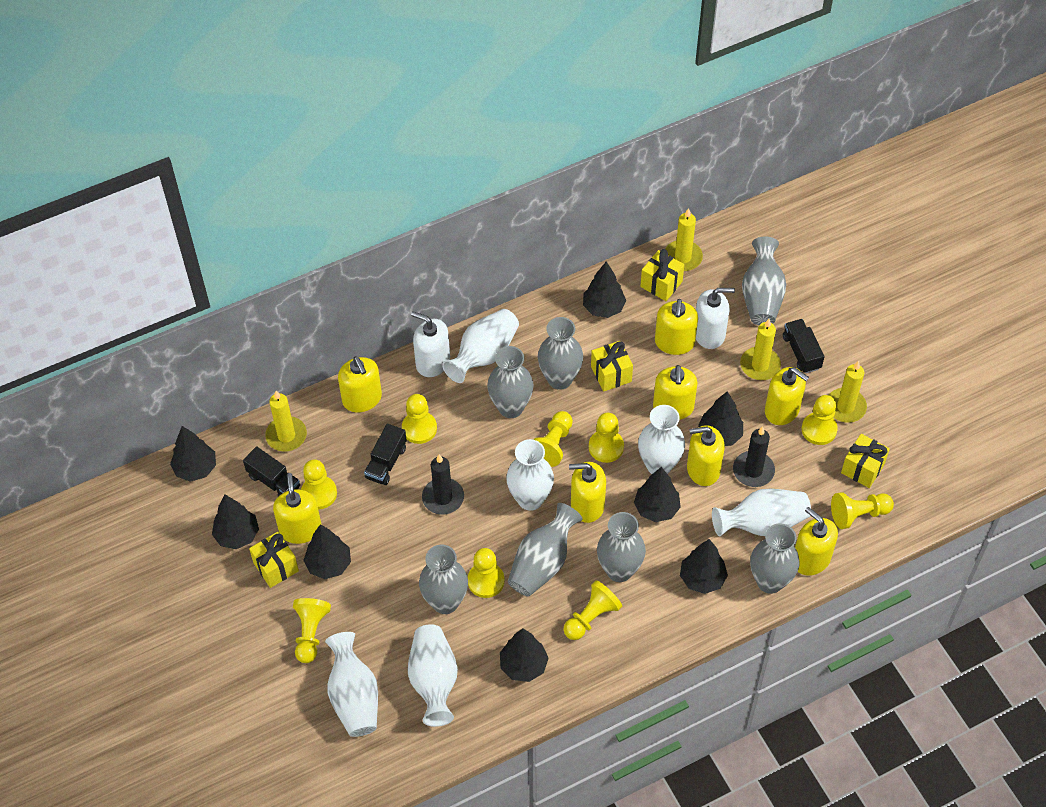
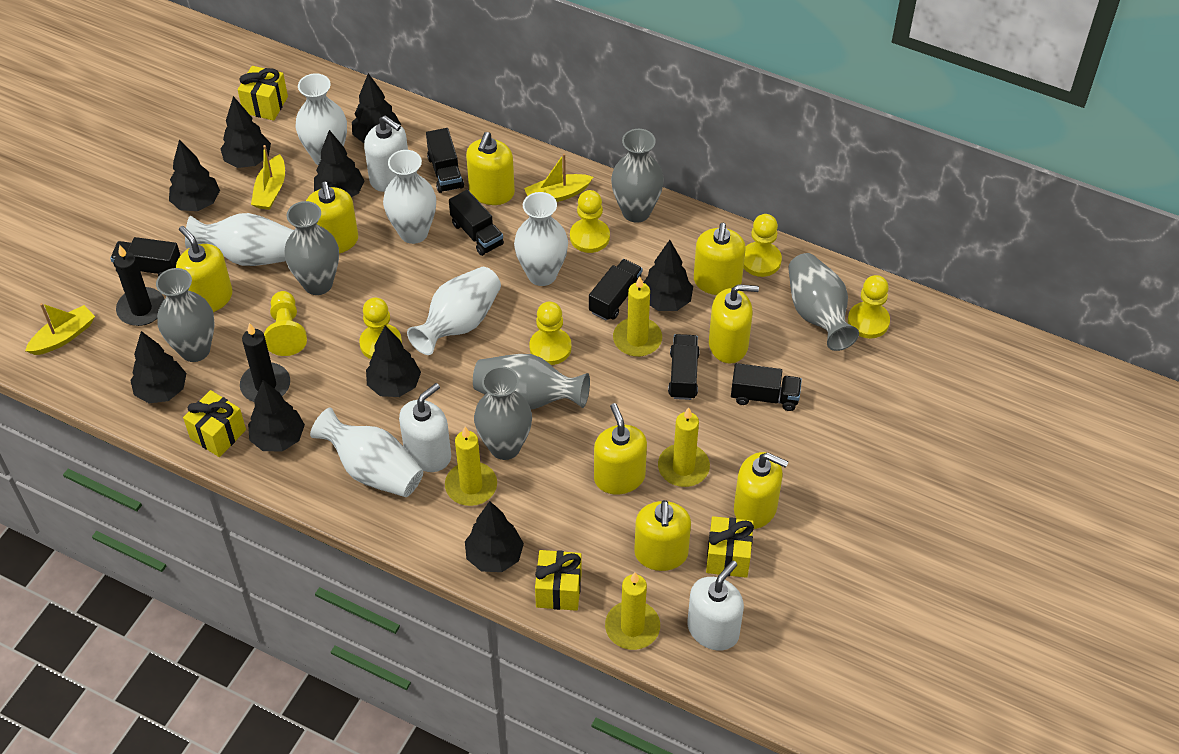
black tree: [170,426,216,482] [212,495,259,549] [303,524,351,579] [500,629,548,682] [583,262,626,318] [634,467,681,522] [680,539,728,594] [698,391,743,446] = 8 -> [130,331,186,403] [169,140,220,211] [220,96,271,168] [248,380,305,451] [314,130,364,197] [352,73,401,143] [366,325,421,397] [465,501,524,572] [643,240,693,311] = 9
black truck: [243,446,300,496] [364,424,407,485] [783,319,825,373] = 3 -> [110,237,181,276] [426,128,464,193] [449,190,504,256] [589,259,643,320] [668,334,700,400] [731,363,802,411] = 6
grey vase: [419,545,468,614] [487,346,534,418] [508,503,582,597] [538,317,583,390] [597,512,646,582] [742,236,786,325] [750,523,800,594] = 7 -> [156,268,215,362] [284,201,339,295] [473,354,590,409] [474,366,532,460] [611,129,664,223] [788,253,859,351] = 6
white soap dispenser: [411,311,450,377] [696,288,735,349] = 2 -> [364,116,408,192] [399,383,451,472] [687,561,744,651] = 3
yellow boat: none = 0 -> [25,303,95,355] [251,145,285,210] [524,153,593,202] = 3
yellow pawn: [293,598,331,663] [301,459,337,509] [402,394,437,444] [468,548,504,598] [533,411,573,467] [563,580,622,640] [589,413,624,463] [802,395,838,445] [831,492,894,529] = 9 -> [264,291,307,356] [359,298,402,359] [529,302,572,365] [570,190,610,253] [743,214,782,277] [848,275,890,339] = 6

